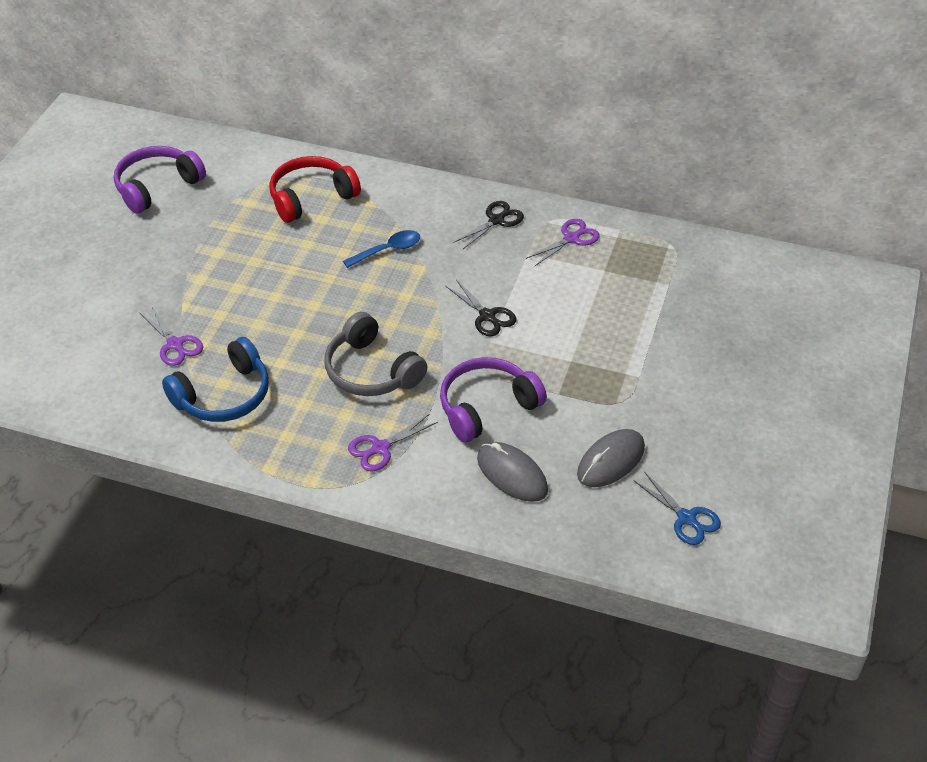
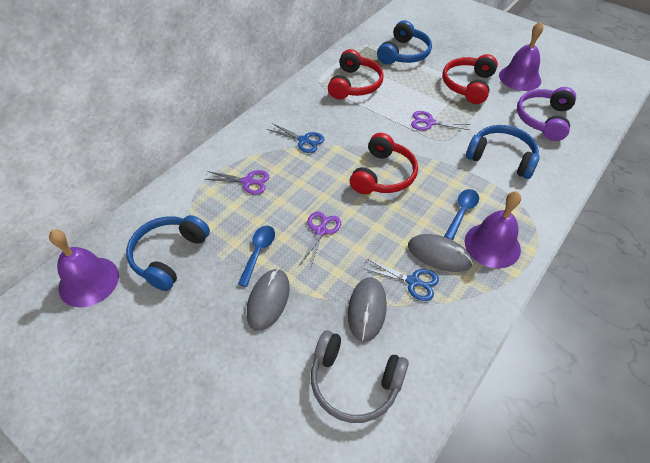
black scissors: [446,280,516,336] [453,201,524,249] = 2 -> none = 0
blue headphones: [162,337,269,422] = 1 -> [126,215,210,291] [377,20,432,65] [466,125,540,179] = 3
blue scissors: [633,472,721,545] = 1 -> [267,123,324,153] [363,259,439,301] = 2
blue spoon: [343,230,420,268] = 1 -> [238,226,275,287] [444,189,479,240] = 2
grey mouse: [477,442,548,502] [577,429,645,487] = 2 -> [247,268,290,331] [348,277,387,342] [408,234,473,272] = 3
purple bell: none = 0 -> [49,229,119,307] [465,191,521,268] [499,21,543,91] = 3
purple headphones: [114,146,206,214] [440,357,547,442] = 2 -> [517,87,576,141] = 1
red headphones: [269,156,361,223] = 1 -> [328,49,384,99] [350,133,418,194] [442,54,498,104] = 3

